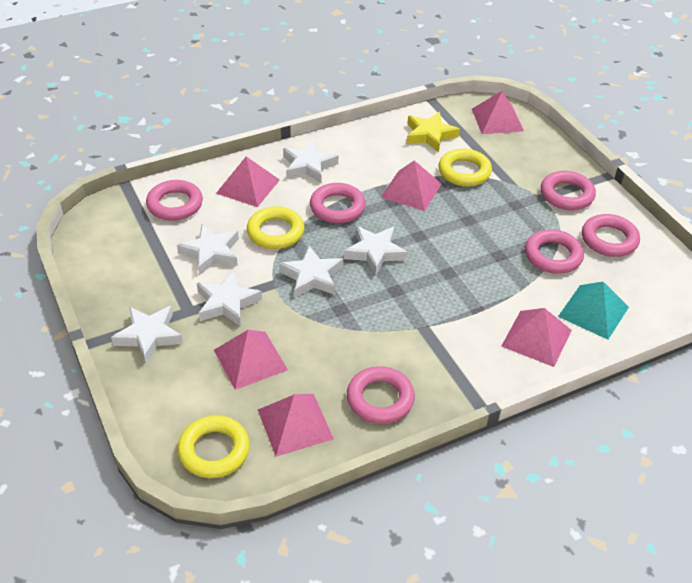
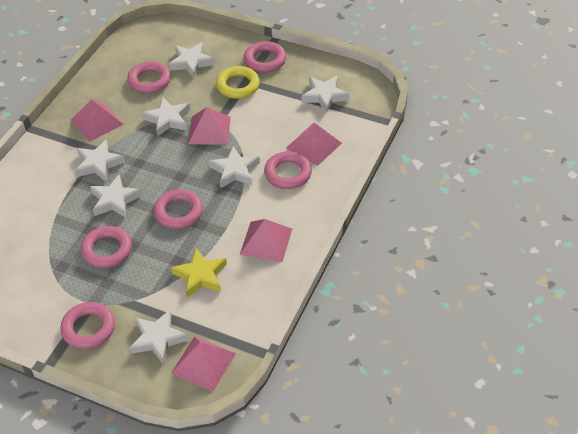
pink pyramid: [214,330,288,390] [216,156,280,207] [258,394,334,457] [381,160,442,211] [472,91,524,134] [501,308,572,367] = 6 -> [70,99,124,142] [171,336,236,391] [188,107,231,145] [240,219,292,262] [286,123,342,166] = 5
turquoise pyramid: [558,282,629,340] = 1 -> none = 0
white star: [111,306,183,363] [177,224,239,275] [197,270,262,326] [279,246,343,298] [283,140,339,183] [344,226,407,276] = 6 -> [75,139,125,182] [90,175,142,218] [129,310,189,365] [142,97,190,137] [168,42,215,78] [209,146,260,188] [302,76,349,114] = 7
yellow ring: [177,415,250,478] [247,206,304,249] [438,149,492,187] = 3 -> [216,66,260,99] = 1

